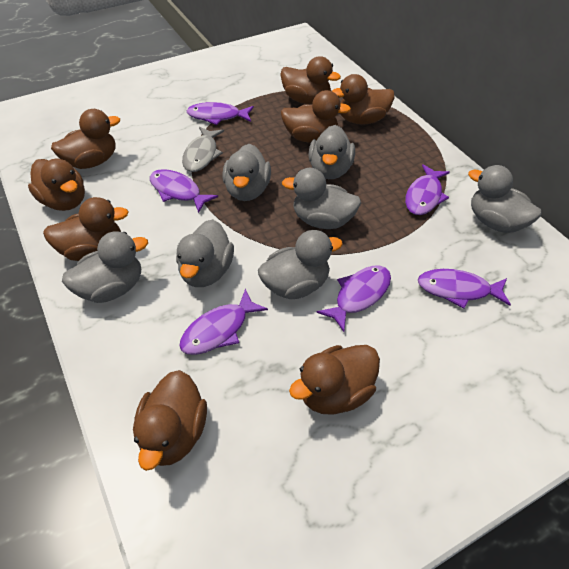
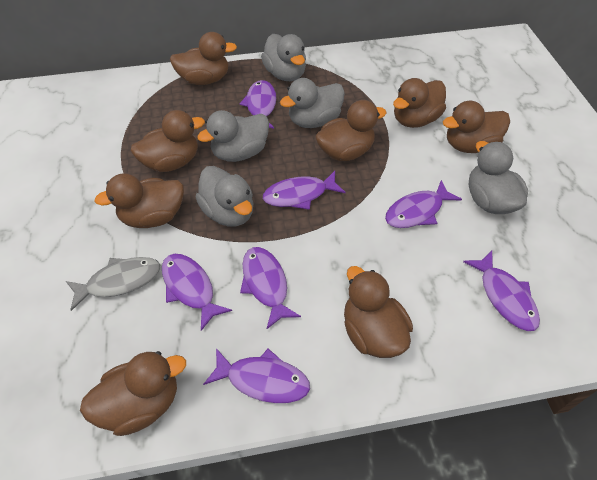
grey duck: [62,231,148,303] [176,219,234,287] [222,144,271,201] [258,230,343,299] [282,168,361,229] [309,125,355,179] [468,165,541,233] = 7 -> [196,166,253,226] [197,110,269,162] [261,34,306,81] [280,78,345,128] [469,141,528,214] = 5
purple fish: [150,169,218,213] [179,289,268,355] [186,102,254,125] [317,266,391,332] [405,164,450,215] [418,269,511,309] = 6 -> [162,254,232,331] [203,348,310,403] [239,80,276,129] [240,247,301,329] [263,171,346,210] [385,180,462,228] [463,251,540,331] = 7

